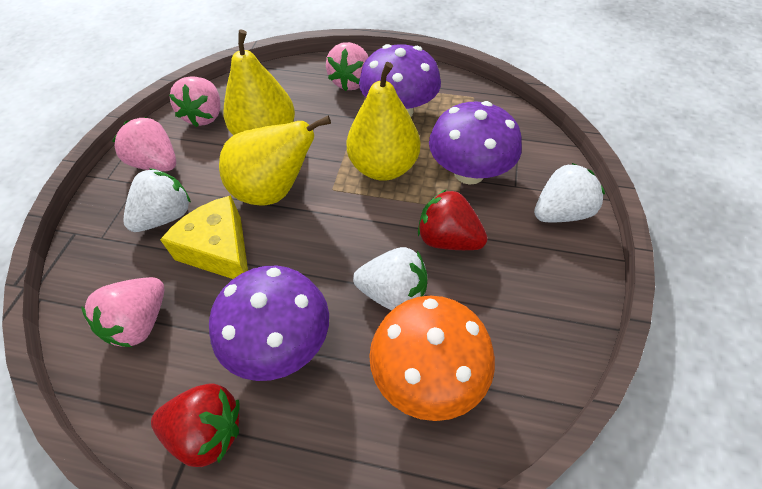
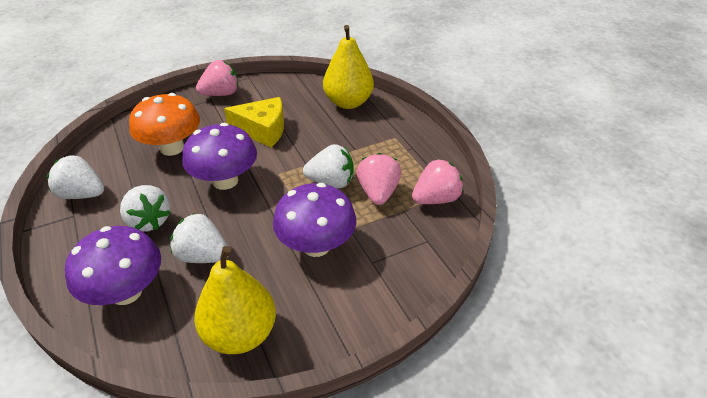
pink strawberry: [81,277,164,347] [112,117,176,171] [169,76,221,127] [326,42,368,91] = 4 -> [196,60,238,96] [357,153,401,205] [412,159,463,204] = 3
red strawberry: [151,383,239,467] [418,189,488,250] = 2 -> none = 0
white strawberry: [123,168,191,232] [353,247,427,311] [534,163,605,222] = 3 -> [47,155,104,199] [120,185,171,232] [170,213,229,263] [303,144,354,188] = 4
yellow pear: [219,116,331,205] [224,30,295,135] [346,62,420,181] = 3 -> [194,246,276,354] [323,25,374,109] = 2

